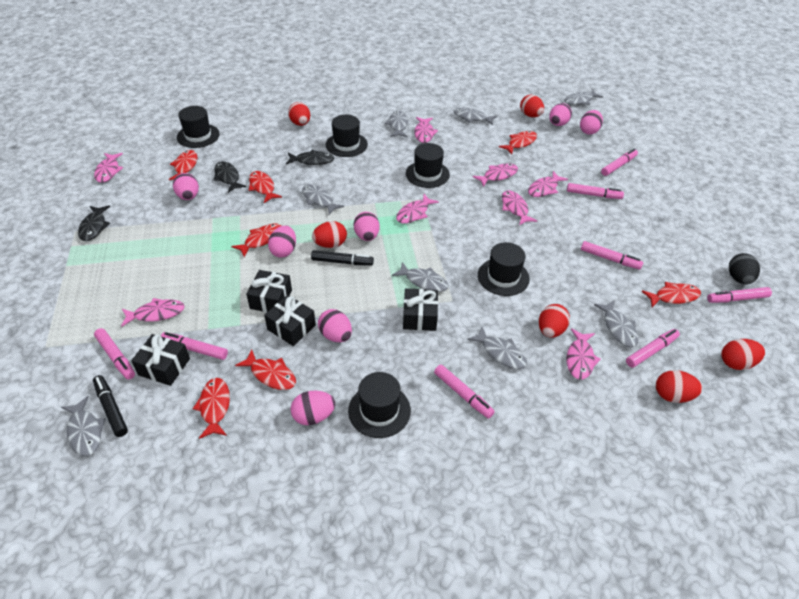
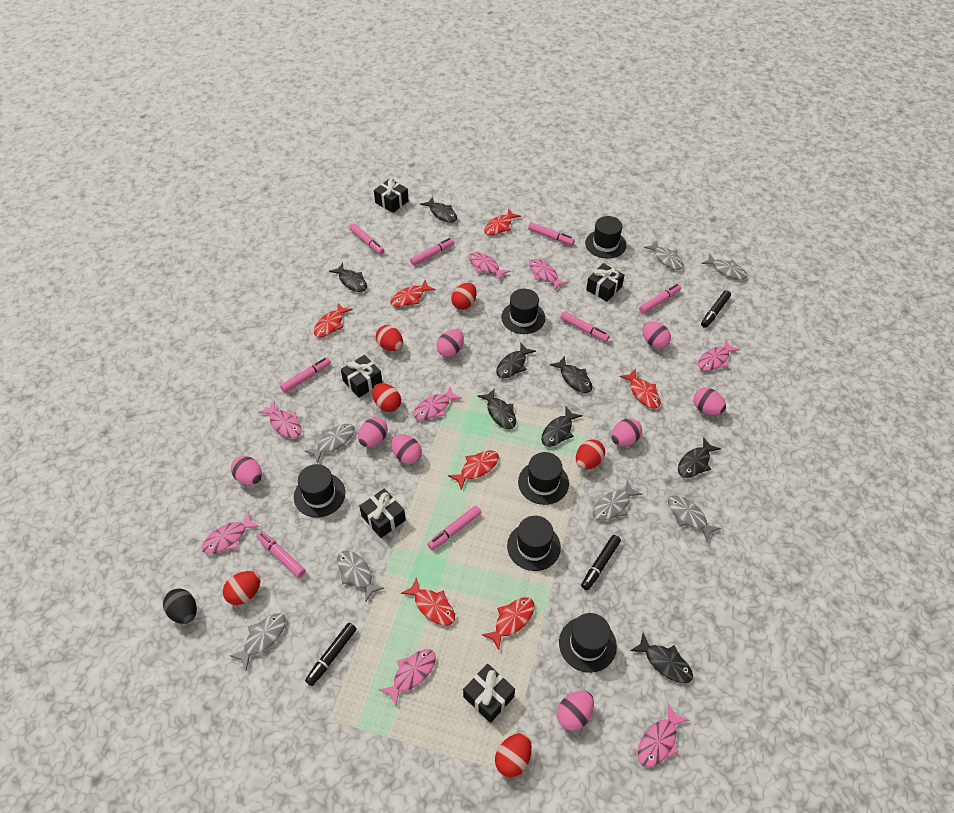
black fish: [78,205,110,241] [214,161,246,193] [286,150,334,165] = 3 -> [329,263,367,292] [420,197,457,223] [478,388,516,429] [496,343,536,378] [541,406,582,447] [550,356,592,393] [630,633,693,683] [678,437,721,478] = 8
black gift: [131,334,190,386] [246,270,292,312] [264,295,316,346] [403,288,438,331] = 4 -> [341,355,383,397] [359,488,406,538] [374,178,409,213] [463,663,515,723] [586,263,624,302] = 5
black hat: [177,106,220,148] [326,115,368,157] [348,372,411,438] [406,143,450,188] [478,242,530,296] = 5 -> [294,464,345,518] [501,289,545,334] [507,516,561,571] [518,452,569,505] [559,613,617,673] [585,216,626,258] = 6
black marker: [93,375,128,437] [311,250,374,266] = 2 -> [305,623,357,686] [581,535,621,590] [701,290,731,328] = 3
grey fish: [61,396,105,456] [302,184,344,215] [385,111,408,137] [392,262,449,292] [453,108,497,125] [467,326,527,369] [564,90,603,105] [594,300,638,347] = 8 -> [230,613,286,670] [305,424,354,464] [337,550,384,601] [593,480,643,521] [644,240,684,270] [668,495,721,541] [701,254,748,280] = 7
pink egg: [173,173,199,200] [268,226,296,258] [290,391,335,425] [318,309,352,342] [354,212,380,241] [549,103,572,126] [580,110,603,135] = 7 -> [231,456,262,485] [358,417,388,447] [391,434,422,464] [436,329,464,357] [557,691,594,731] [611,418,642,446] [642,321,671,349] [693,388,726,415] = 8

